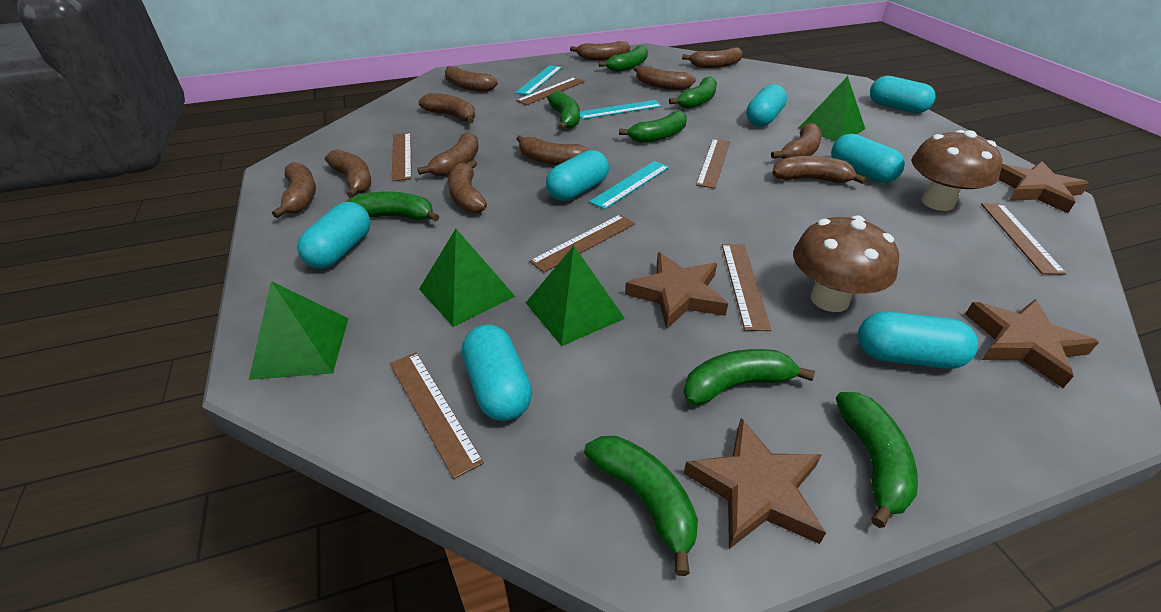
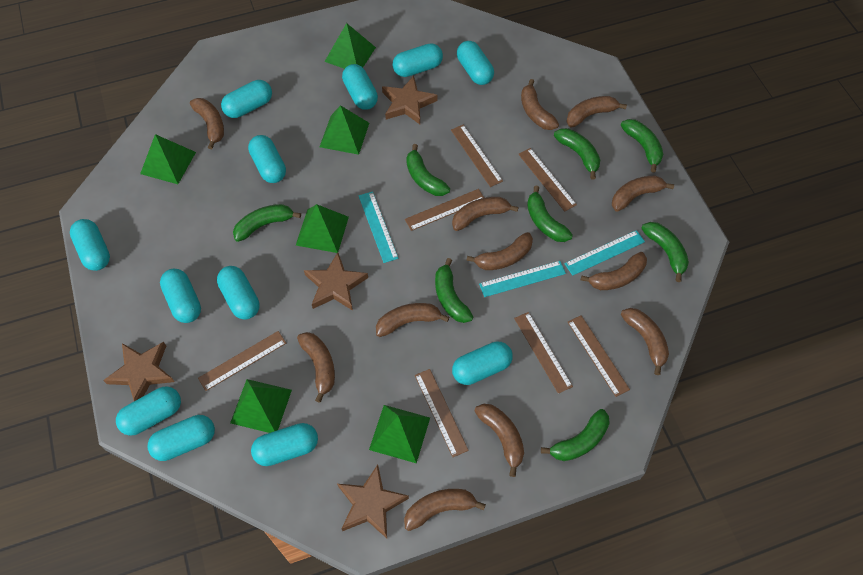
brown mushroom: [793,215,899,312] [912,130,1003,211] = 2 -> none = 0
green pyramid: [249,281,349,380] [419,229,516,327] [526,246,625,346] [799,76,865,142] = 4 -> [140,134,196,184] [230,379,292,433] [296,204,349,253] [320,105,369,155] [324,23,376,69] [369,405,430,463] = 6
turquoise capsule: [297,202,371,269] [462,325,532,421] [546,150,609,201] [746,84,787,127] [831,134,905,183] [858,312,978,369] [870,76,936,113] = 7 -> [70,219,110,271] [116,386,181,436] [147,415,215,461] [160,269,201,323] [217,266,260,320] [221,80,272,118] [248,135,286,183] [251,423,318,466] [342,64,378,110] [393,43,443,77] [452,342,513,385] [457,41,494,85] = 12

